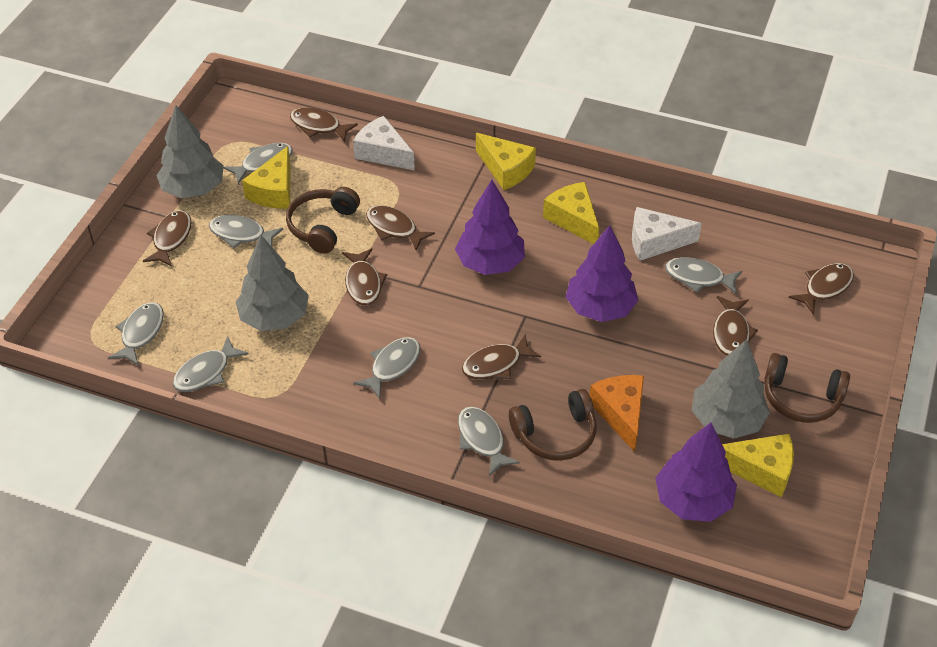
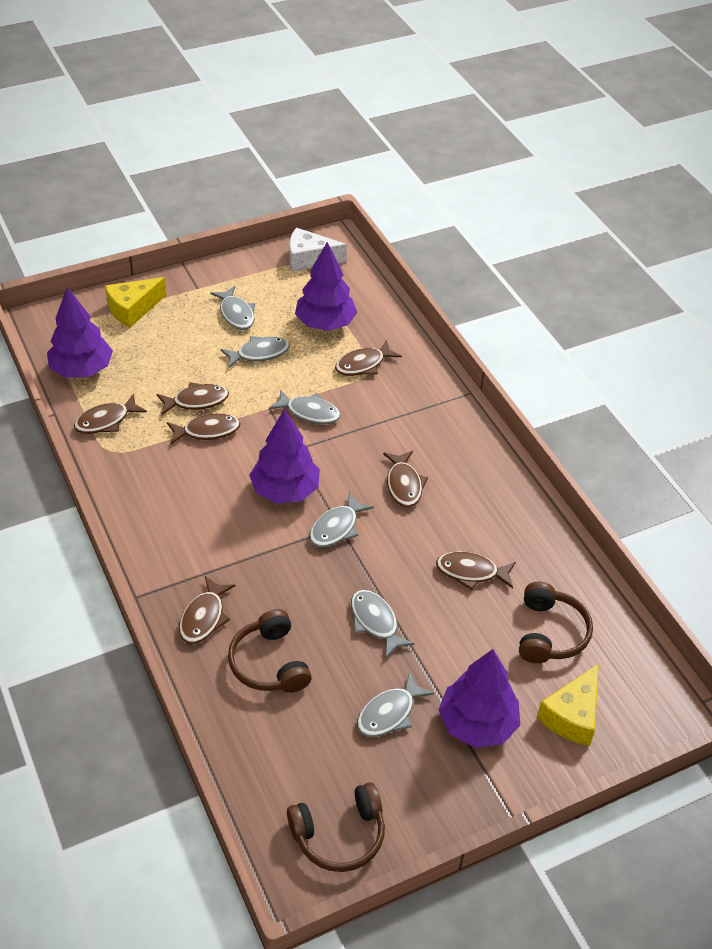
grey fish: [108,303,164,365] [173,336,248,392] [209,215,283,248] [224,143,293,184] [354,337,420,399] [458,407,520,476] [665,257,742,294] = 7 -> [210,286,255,330] [220,336,290,369] [269,389,341,424] [309,492,374,547] [351,590,415,659] [357,671,434,737] = 6
grey tree: [156,105,224,198] [236,235,309,331] [692,339,770,439] = 3 -> none = 0
orange cheese: [590,375,644,452] = 1 -> none = 0
purple tree: [455,180,525,275] [566,225,639,322] [655,423,737,522] = 3 -> [47,287,113,378] [249,409,320,503] [295,242,357,331] [439,649,520,748] = 4
white cheese: [353,116,415,171] [632,207,702,261] = 2 -> [289,228,347,272] = 1
yellow cheese: [242,146,290,209] [476,133,536,190] [543,182,599,244] [722,434,794,497] = 4 -> [105,277,167,328] [537,664,599,746] = 2

